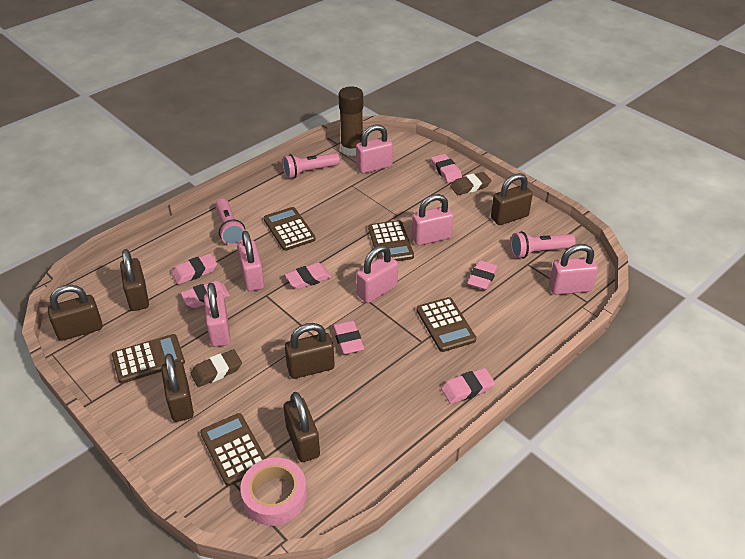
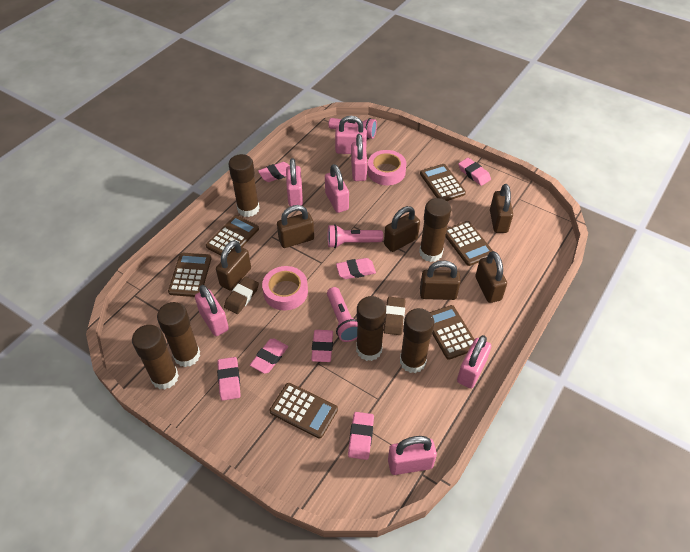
brown calculator: [112,334,185,384] [200,413,266,486] [264,207,316,251] [368,220,414,261] [416,297,476,352] = 5 -> [168,253,211,297] [206,215,259,256] [269,383,338,439] [420,164,466,201] [430,305,475,360] [445,221,493,266] = 6
brown glue stick: [339,86,363,156] = 1 -> [132,325,179,390] [157,302,200,367] [228,154,259,217] [356,296,386,361] [400,308,434,373] [419,198,451,262] = 6
pink padlock: [204,283,231,347] [237,231,264,291] [356,124,393,174] [356,245,398,303] [412,194,454,246] [549,244,598,295] = 6 -> [195,285,229,336] [286,158,303,207] [325,164,349,213] [335,116,367,154] [351,134,367,181] [388,436,437,475] [457,335,491,388] = 7
pink tape: [240,457,307,526] = 1 -> [262,266,308,310] [367,150,406,185] = 2

